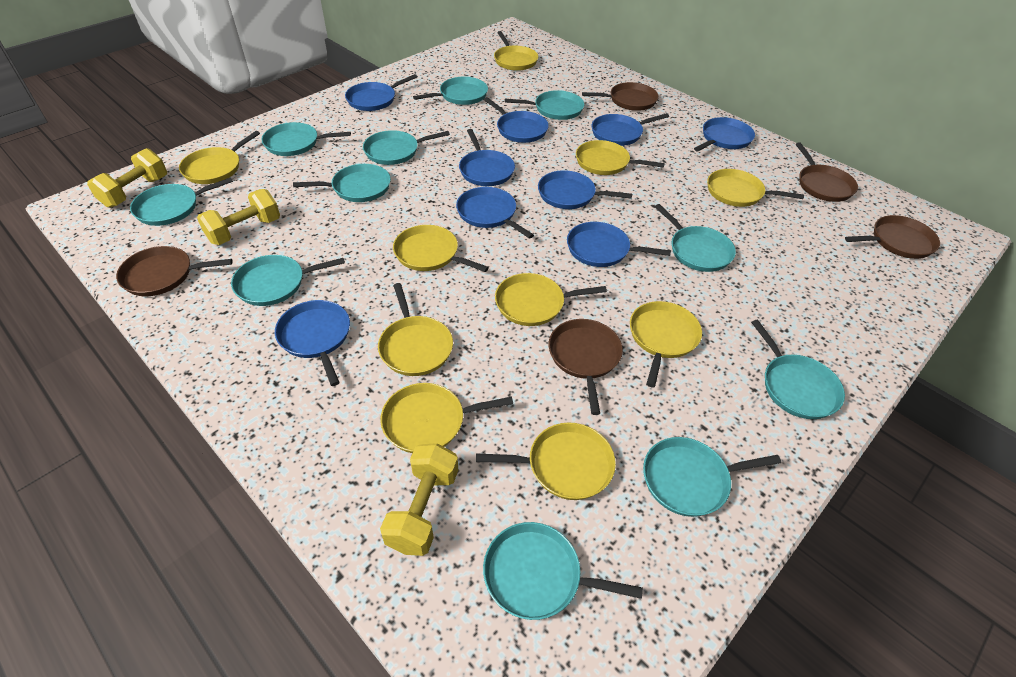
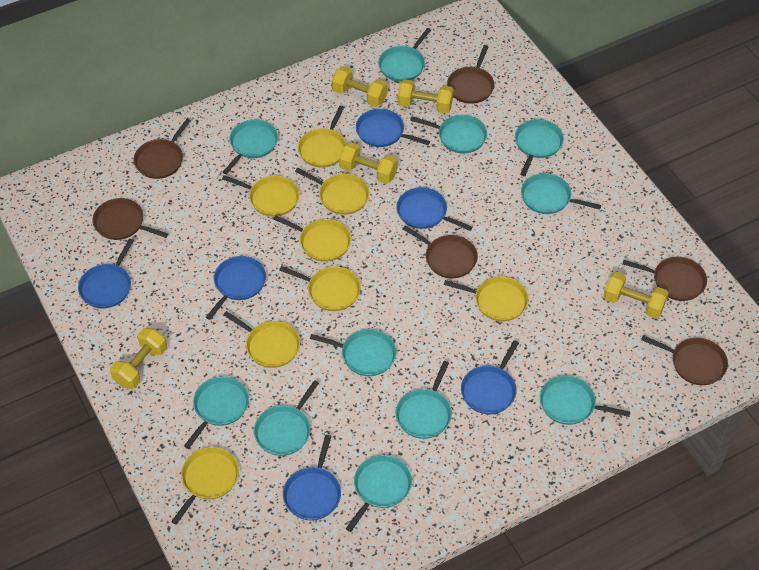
blue pan: [275,300,350,386] [345,74,417,111] [456,187,534,239] [459,129,515,186] [484,97,549,143] [538,170,632,209] [567,222,671,267] [592,113,669,146] [694,117,755,152] = 9 -> [78,239,134,308] [206,256,266,320] [283,435,341,520] [356,109,430,147] [396,187,473,231] [461,340,519,414] = 6
brown pan: [116,246,233,296] [549,319,623,415] [582,82,659,111] [796,142,858,202] [845,215,940,259] = 5 -> [92,198,168,240] [134,119,191,179] [403,225,478,278] [447,45,495,104] [622,257,707,301] [641,336,728,385] = 6
yellow dumbbell: [87,148,167,208] [197,189,280,245] [380,443,458,556] = 3 -> [110,328,167,389] [332,66,388,107] [339,142,398,184] [397,79,454,114] [603,272,668,319] = 5
yellow pan: [179,131,260,184] [378,283,453,376] [380,383,513,453] [393,225,489,272] [476,422,616,500] [494,31,538,71] [495,273,607,326] [576,140,665,175] [630,301,702,387] [707,169,804,207] = 10 -> [171,447,239,525] [222,175,299,217] [223,311,300,368] [273,215,351,262] [279,266,361,311] [295,168,369,215] [298,106,346,168] [444,276,529,321] = 8

